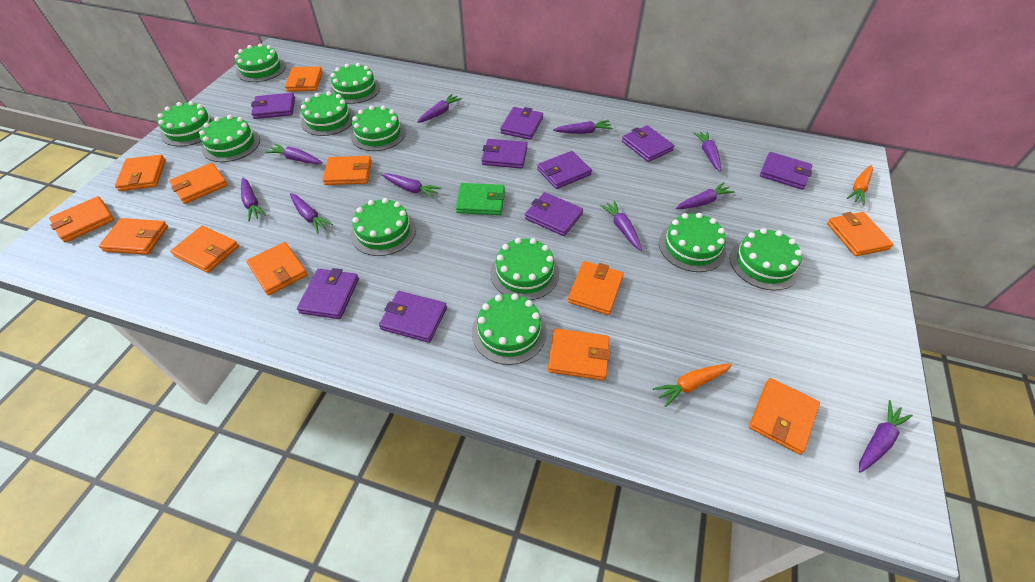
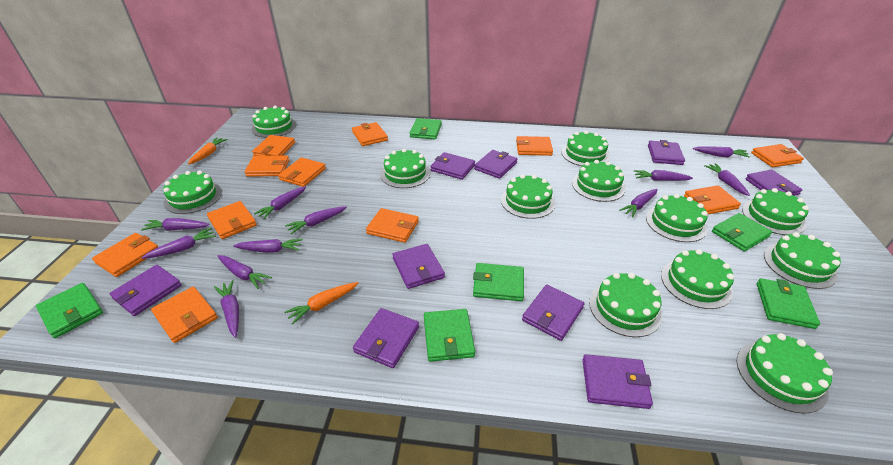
green cake: [158,101,215,147] [199,115,260,162] [235,43,286,82] [301,92,355,136] [330,63,380,104] [351,106,406,151] [351,198,416,256] [472,293,547,365] [490,238,559,300] [659,213,726,272] [730,228,802,291] = 11 -> [163,171,222,214] [252,106,296,138] [380,149,430,188] [501,174,555,219] [561,131,610,166] [572,160,625,202] [589,273,662,337] [646,194,708,242] [661,249,734,309] [737,333,833,414] [742,188,809,235] [764,232,841,289] = 12
green wallet: [456,183,505,215] = 1 -> [36,283,103,338] [410,118,442,139] [424,309,475,362] [473,263,524,301] [712,213,772,252] [757,278,820,329] = 6
orange wallet: [49,196,114,243] [99,218,168,255] [115,155,166,191] [169,163,228,204] [170,226,239,273] [246,242,308,295] [285,66,323,92] [322,156,372,185] [548,328,610,380] [568,261,624,315] [749,378,820,454] [827,212,894,256] = 12 -> [92,233,158,277] [151,286,218,343] [207,201,257,239] [244,155,289,177] [252,135,295,156] [278,157,326,187] [352,122,388,146] [366,208,419,243] [516,136,553,156] [684,185,741,214] [751,144,804,167] = 11
purple carrot: [241,178,266,221] [266,143,323,164] [290,193,333,233] [381,173,441,199] [417,94,462,123] [553,120,613,134] [600,200,642,251] [676,182,735,209] [693,131,721,171] [859,400,913,473] = 10 -> [141,218,209,231] [141,228,216,259] [214,280,239,338] [218,255,272,289] [233,239,303,253] [254,186,306,219] [285,206,347,234] [619,189,658,217] [634,170,693,181] [693,146,750,158] [704,163,750,196] = 11

